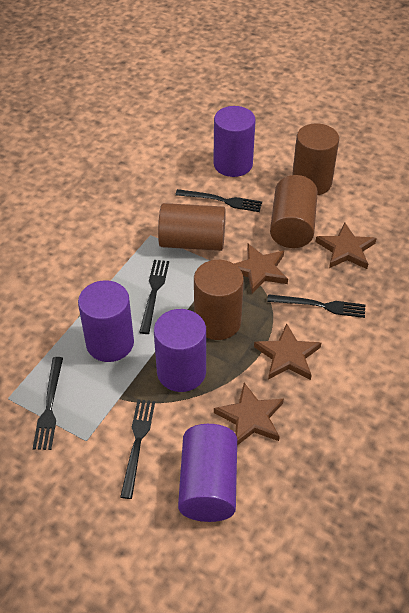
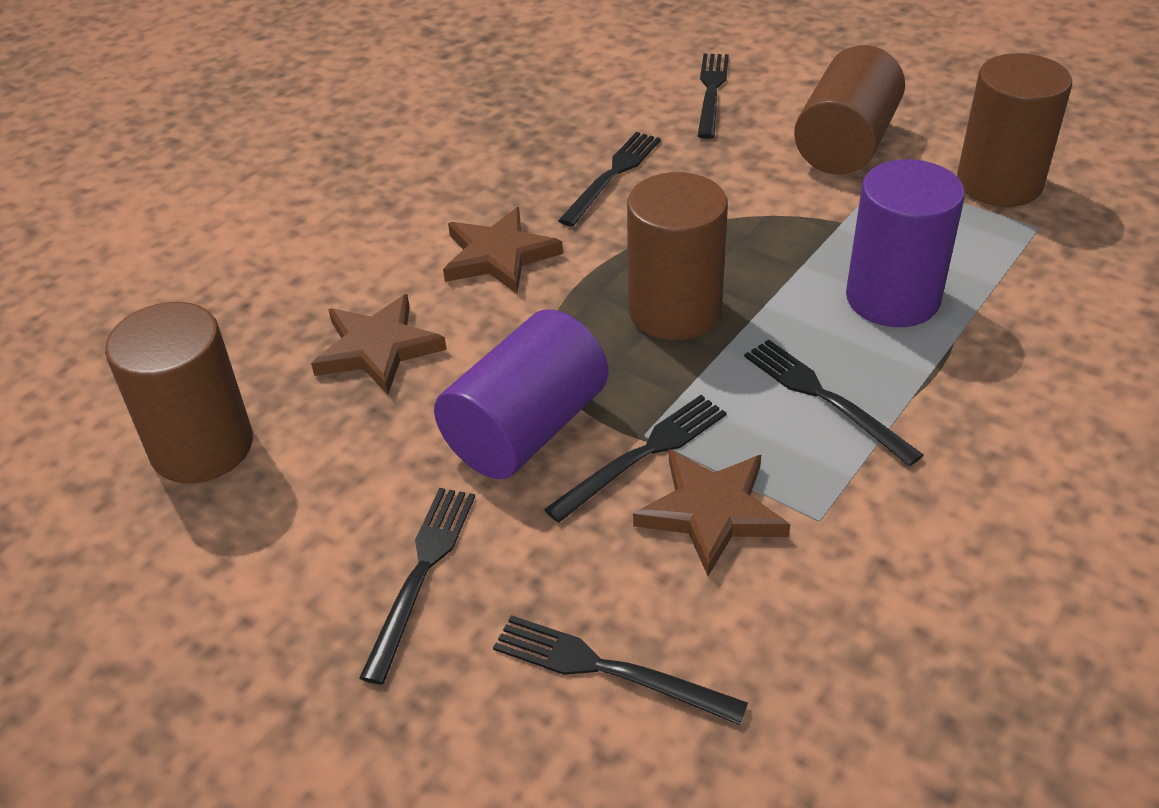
black fork: [33,357,63,450] [120,399,155,499] [139,260,169,334] [175,189,262,212] [267,294,365,318] = 5 -> [359,488,475,685] [493,615,748,725] [544,395,727,523] [558,132,661,227] [698,54,729,139] [744,340,923,466] = 6
brown star: [214,383,284,445] [234,244,288,294] [254,323,321,380] [315,223,377,269] = 4 -> [311,294,447,395] [443,207,563,294] [633,449,790,576] = 3
purple cylinder: [78,280,134,362] [154,309,206,392] [178,424,237,522] [213,106,256,177] = 4 -> [434,309,608,479] [846,159,965,327] = 2

